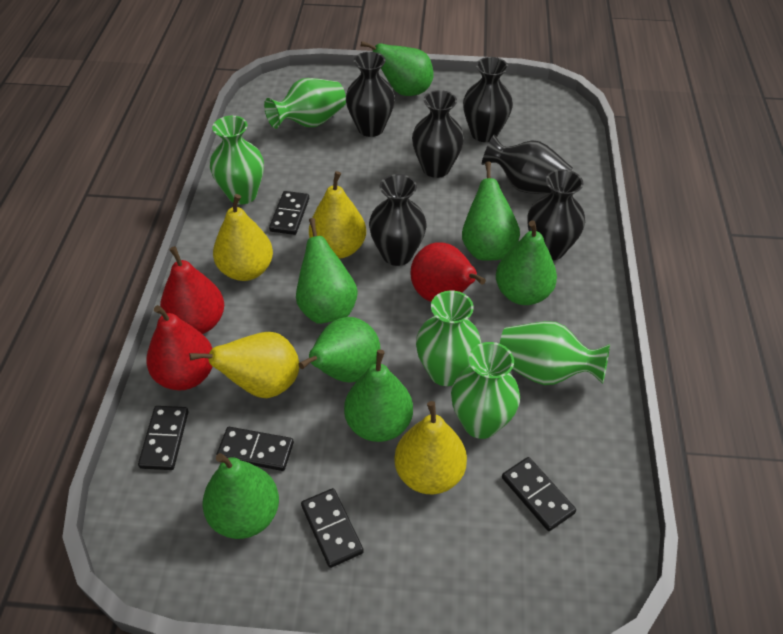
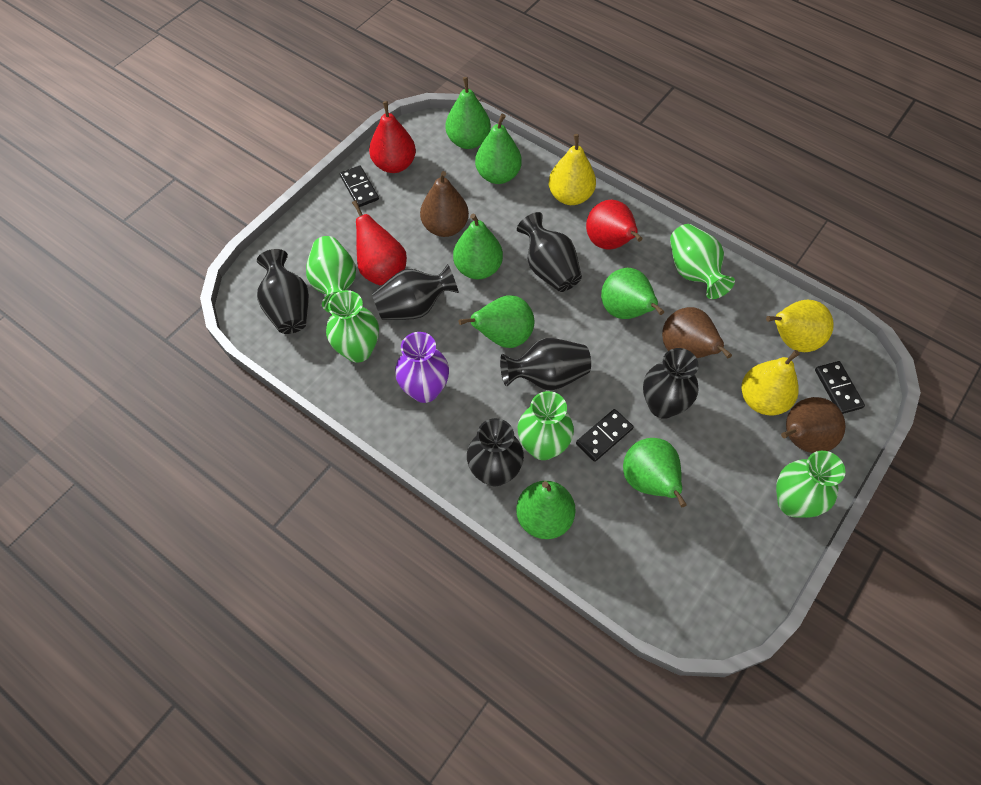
black domino: [138,406,189,470] [217,427,294,471] [269,191,309,235] [301,488,364,568] [502,457,576,531] = 5 -> [340,165,379,207] [576,409,634,462] [815,361,865,414] = 3
brown pear: none = 0 -> [420,171,469,237] [662,307,732,358] [781,397,846,453] = 3
purple vase: none = 0 -> [395,332,449,403] = 1
yellow pear: [189,332,299,398] [213,194,273,281] [309,171,366,259] [394,401,467,494] = 4 -> [549,134,596,205] [742,350,800,415] [766,300,834,352] = 3

